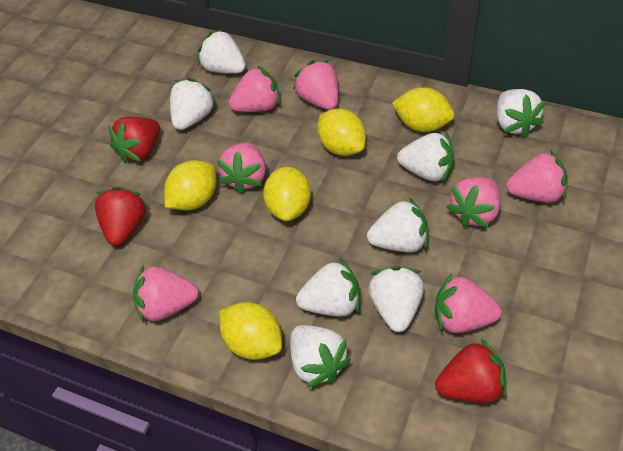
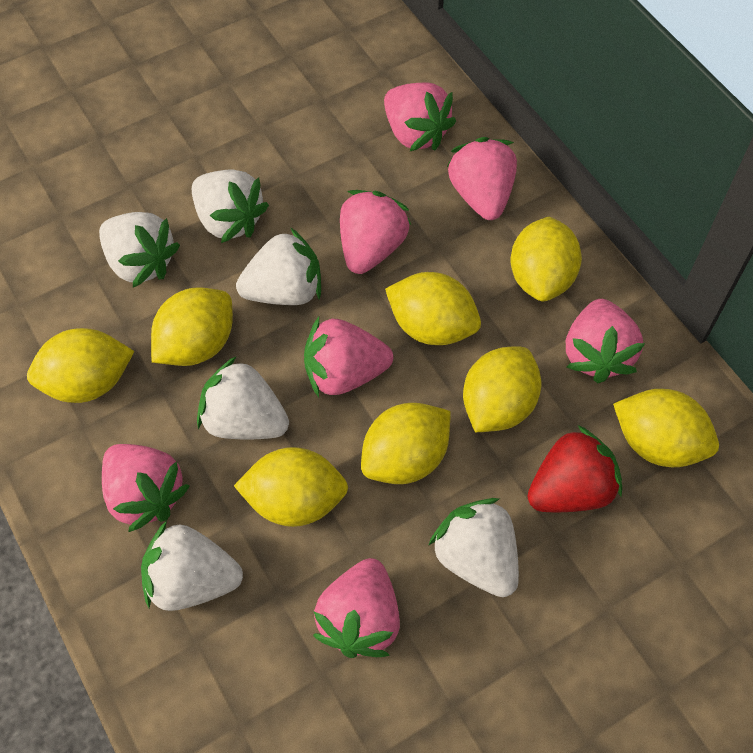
red strawberry: [95,187,148,246] [108,117,160,163] [435,339,507,403] = 3 -> [527,425,622,512] = 1
white strawberry: [170,78,217,130] [198,29,246,74] [290,325,351,388] [296,259,360,316] [367,198,428,252] [368,266,424,332] [397,132,454,181] [497,89,545,138] = 8 -> [99,212,180,287] [141,521,243,611] [192,169,269,243] [197,356,289,440] [236,227,321,305] [428,498,519,597] = 6
yellow lemon: [164,160,216,211] [219,302,282,360] [263,166,311,221] [317,108,366,156] [392,87,454,132] = 5 -> [27,328,134,403] [151,287,233,366] [234,447,348,527] [361,403,450,484] [385,272,481,345] [463,347,541,432] [511,217,582,301] [613,389,719,467] = 8

